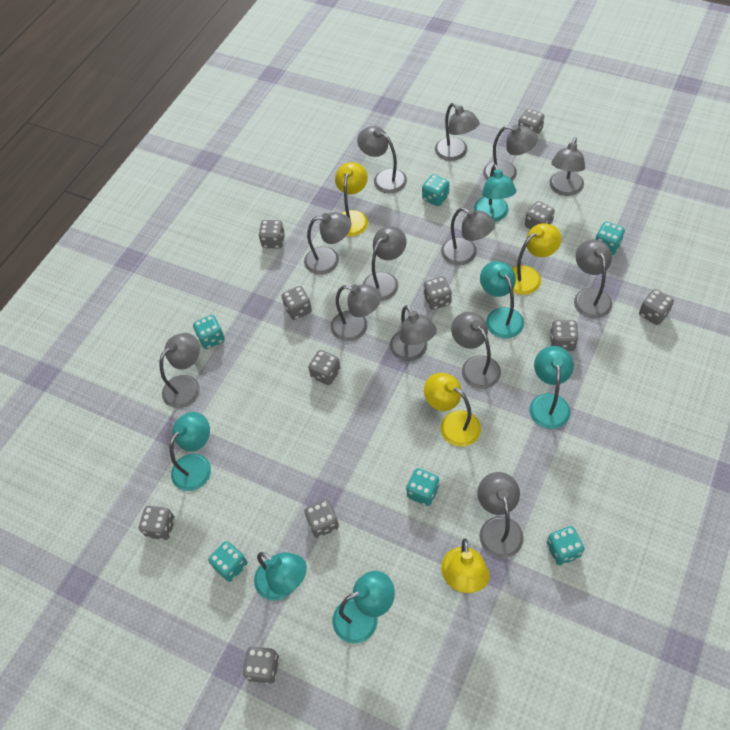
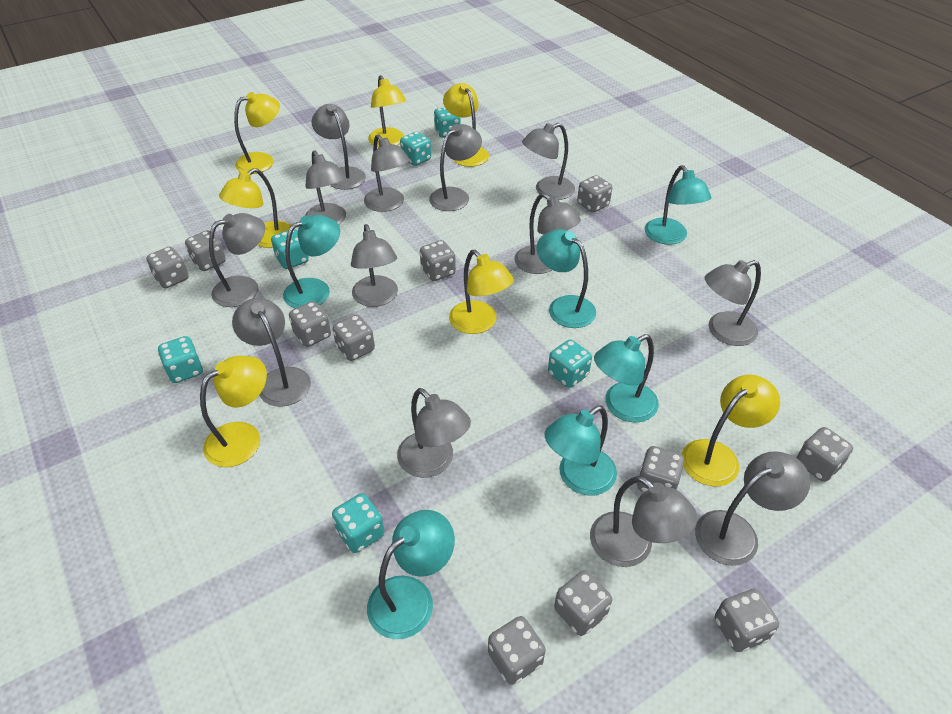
yellow lamp: [335,162,368,237] [424,373,481,447] [441,538,490,593] [512,223,562,295] = 4 -> [200,356,267,467] [219,168,291,248] [234,92,280,174] [368,75,406,147] [443,83,489,167] [449,250,514,334] [682,374,780,486] = 7

